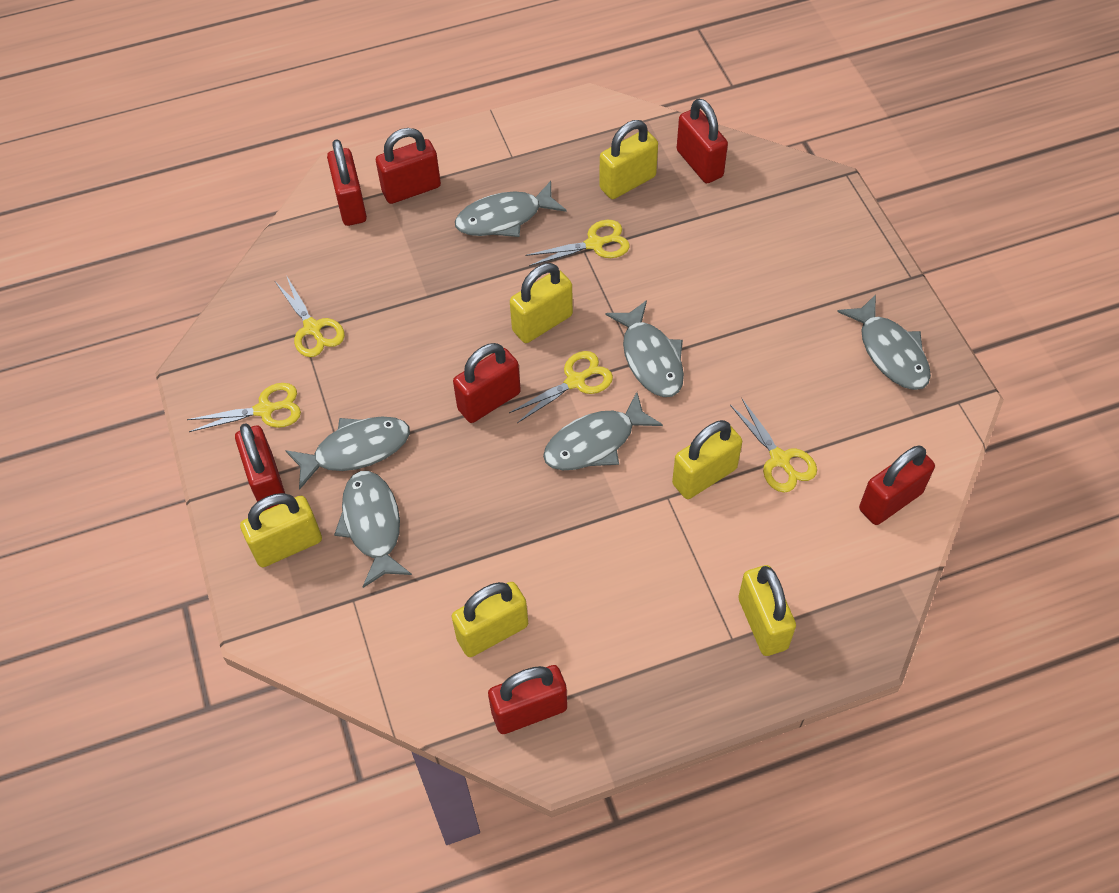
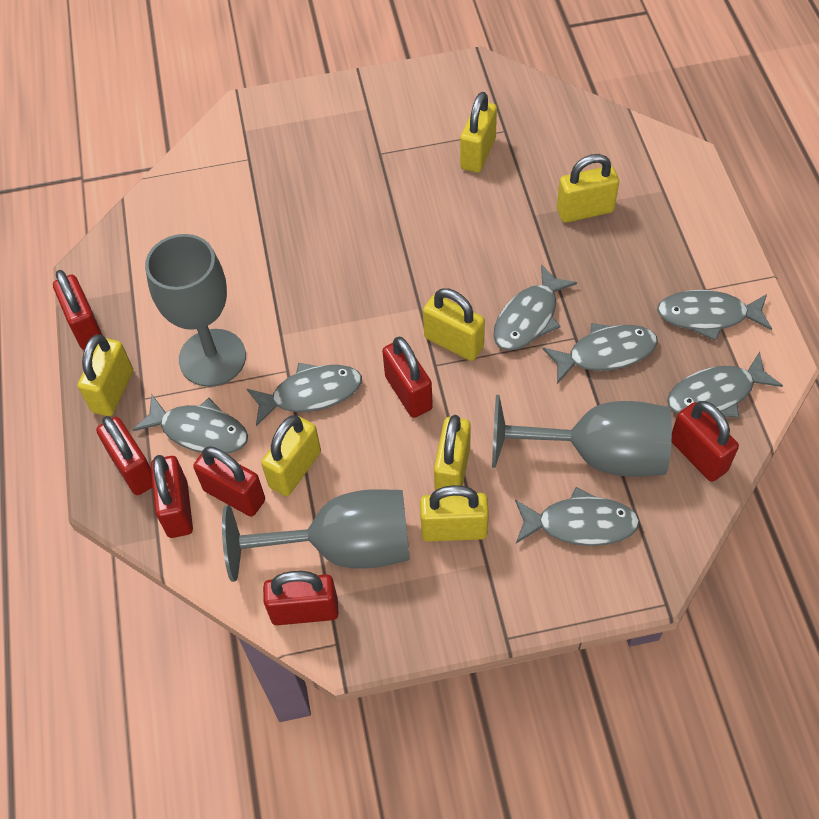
grey fish: [285,416,410,490] [334,471,412,588] [455,181,566,237] [543,392,663,470] [606,300,684,397] [837,294,931,390] = 6 -> [133,395,248,454] [247,363,362,426] [493,264,577,351] [515,487,640,546] [543,323,658,384] [657,290,772,341] [667,352,783,418] = 7
grey goblet: none = 0 -> [145,234,246,387] [222,489,410,582] [492,395,672,477] = 3
yellow padlock: [240,493,322,567] [452,582,528,657] [510,263,573,343] [599,120,658,199] [672,420,742,499] [738,565,796,656] = 6 -> [78,334,133,416] [261,415,321,496] [420,485,489,542] [423,288,485,361] [434,415,471,490] [460,92,497,173] [557,154,619,223] = 7
yellow scissors: [187,383,301,432] [275,275,345,357] [509,351,613,423] [525,220,630,266] [730,398,817,492] = 5 -> none = 0

